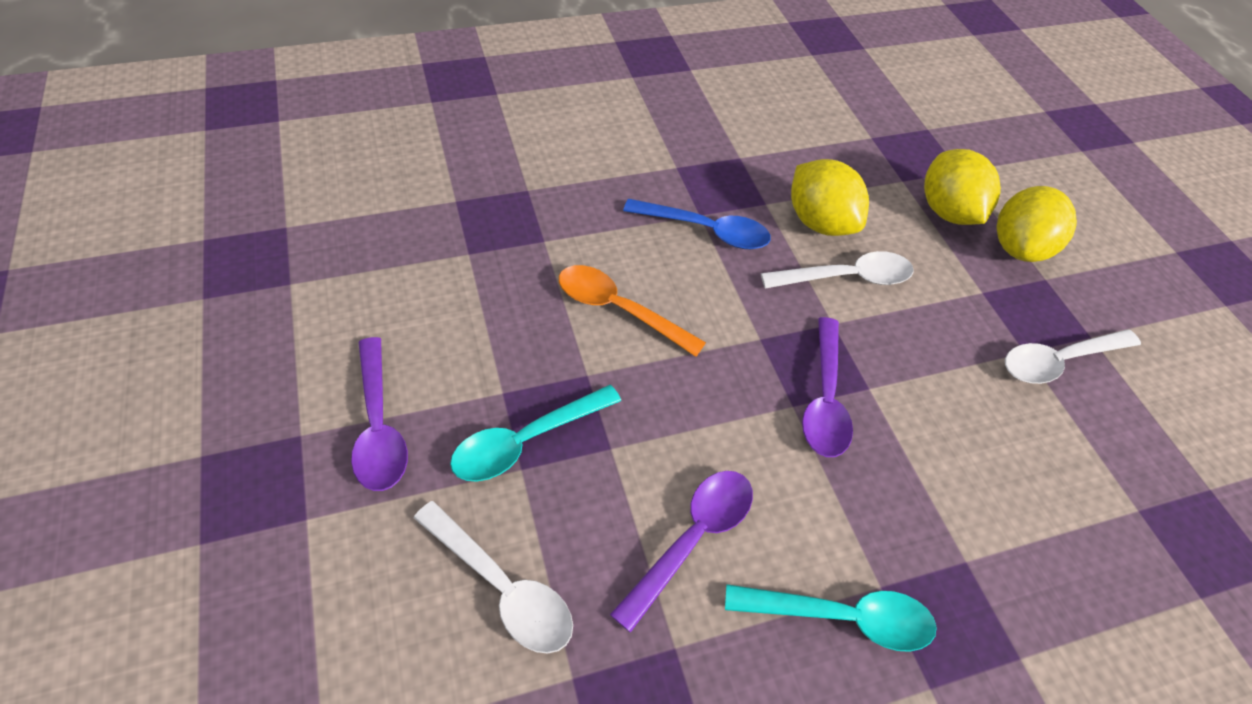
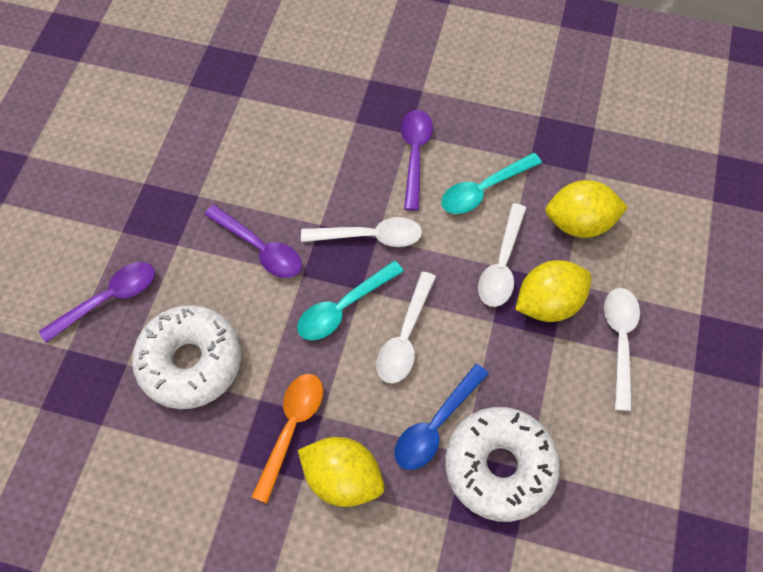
white donut: none = 0 -> [132,305,241,409] [445,407,560,522] = 2
white spoon: [414,501,573,654] [761,251,914,288] [1005,329,1141,384] = 3 -> [301,217,422,247] [376,272,436,383] [478,203,526,307] [604,288,640,411] = 4

